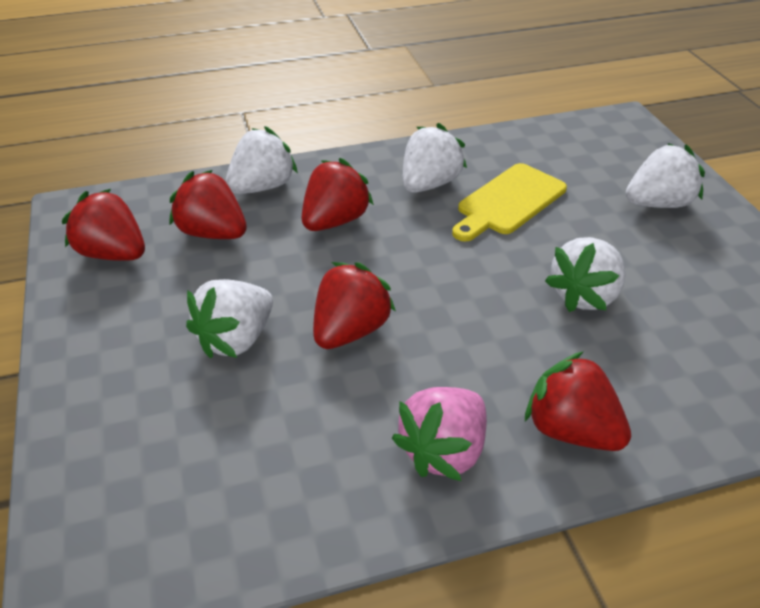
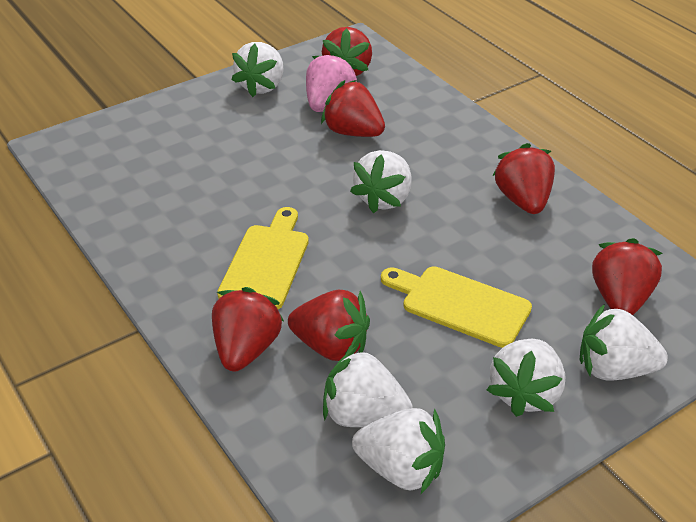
red strawberry: [62,189,145,261] [169,170,247,239] [302,158,374,231] [313,262,396,349] [525,351,631,451] = 5 -> [212,287,284,372] [288,290,370,361] [321,80,385,137] [322,27,372,76] [493,143,555,214] [592,238,662,315] = 6
white strawberry: [186,279,273,358] [226,126,298,194] [403,123,467,193] [545,237,625,312] [626,143,705,208] = 5 -> [231,42,284,97] [323,347,413,427] [350,150,411,213] [352,408,445,494] [487,339,565,417] [580,304,668,381] = 6
yellow cutting board: [452,163,567,242] = 1 -> [217,207,309,309] [381,266,532,348] = 2

